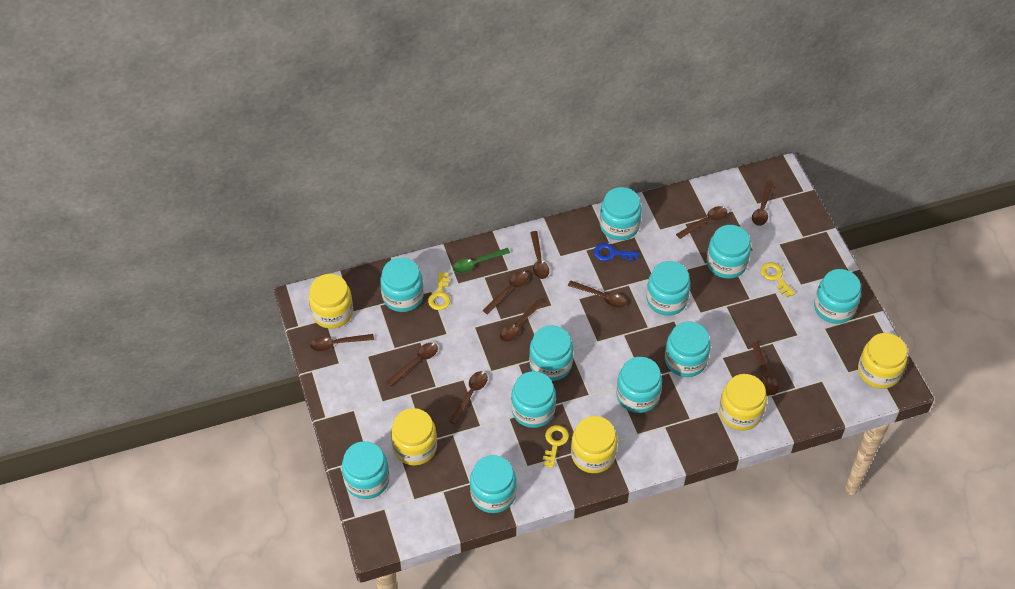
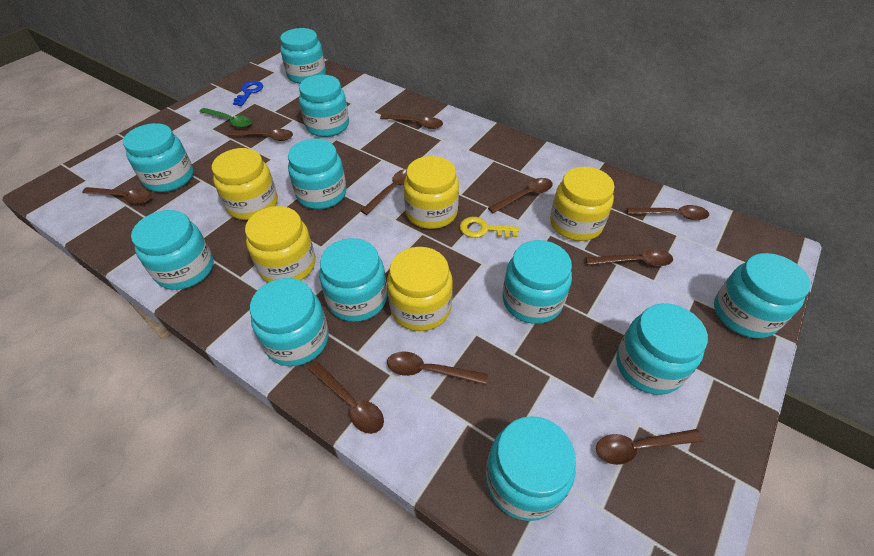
yellow key: [428,272,450,310] [543,425,569,468] [761,262,795,298] = 3 -> [460,217,519,238] = 1

